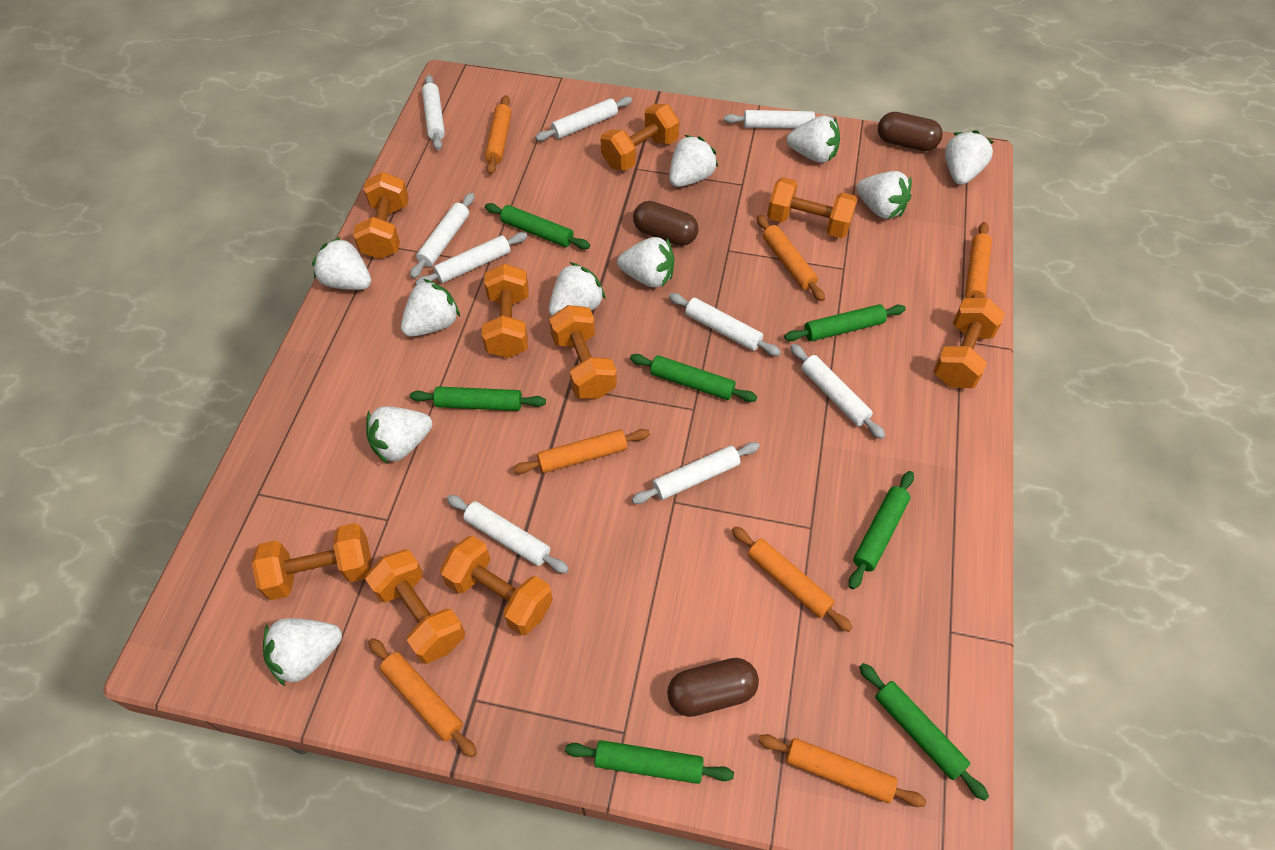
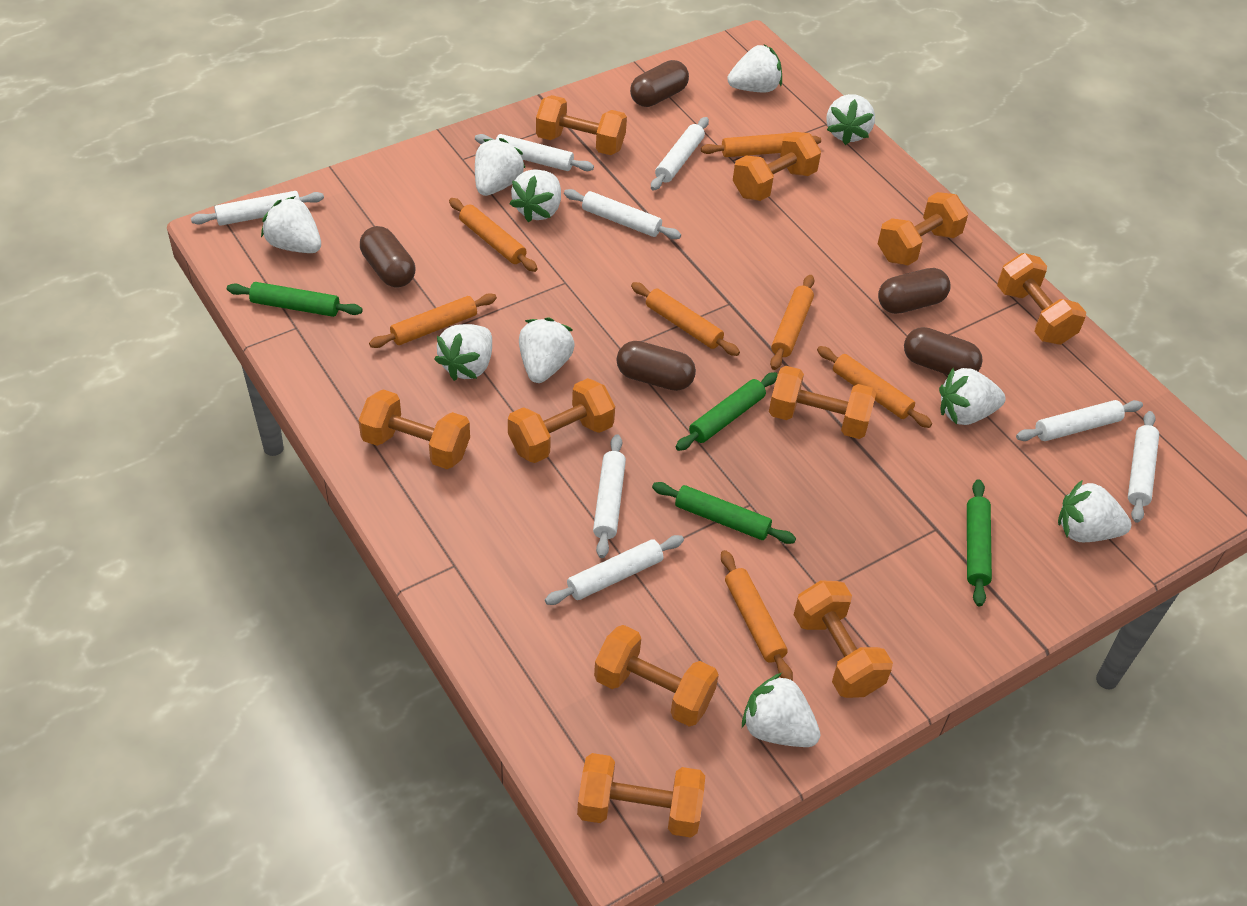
brown capsule: [633,201,698,246] [667,658,759,717] [878,112,943,151] = 3 -> [360,226,415,287] [616,341,696,391] [630,60,689,107] [878,268,951,314] [904,327,983,375] = 5
green rolling pin: [410,386,546,411] [485,203,590,249] [565,740,734,784] [630,354,757,402] [784,304,906,341] [849,471,914,589] [859,663,989,801] = 7 -> [227,282,363,317] [652,482,796,544] [676,372,778,451] [967,479,992,606] = 4
orange dumbbell: [252,523,372,600] [353,172,409,259] [365,549,465,664] [440,536,553,636] [482,263,529,358] [549,305,617,399] [601,104,679,171] [767,177,857,238] [933,298,1005,388] = 9 -> [358,389,470,469] [508,378,615,463] [536,95,627,155] [577,753,705,838] [594,625,719,726] [733,132,821,201] [769,366,876,439] [794,580,893,698] [878,192,968,266] [997,253,1086,345] = 10
white rolling pin: [410,193,474,278] [415,232,527,285] [422,75,445,150] [447,495,569,573] [535,97,632,141] [632,442,760,504] [669,293,781,356] [724,110,834,129] [790,344,885,439] = 9 -> [191,191,324,226] [475,134,594,171] [545,535,684,605] [564,189,681,239] [593,434,626,558] [651,117,709,191] [1016,400,1143,441] [1128,411,1159,523] = 8

